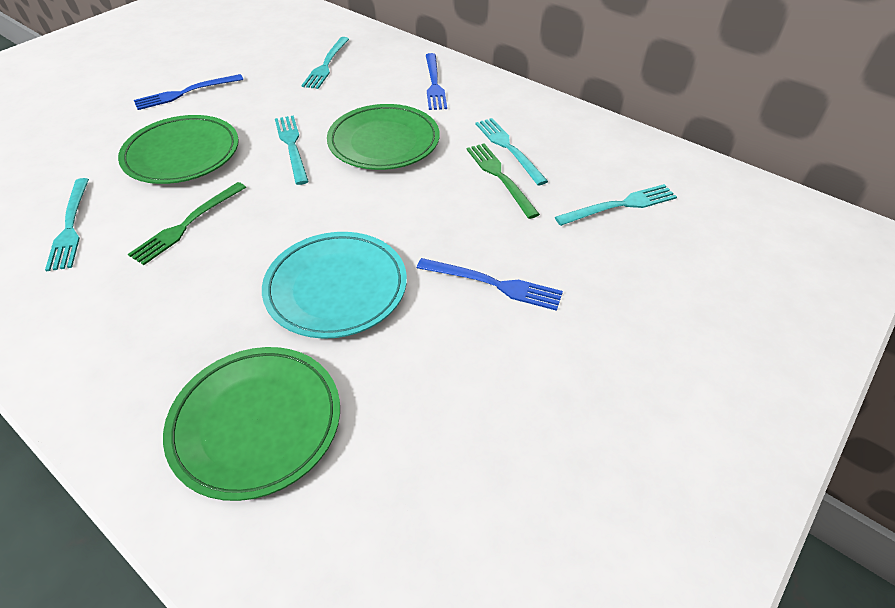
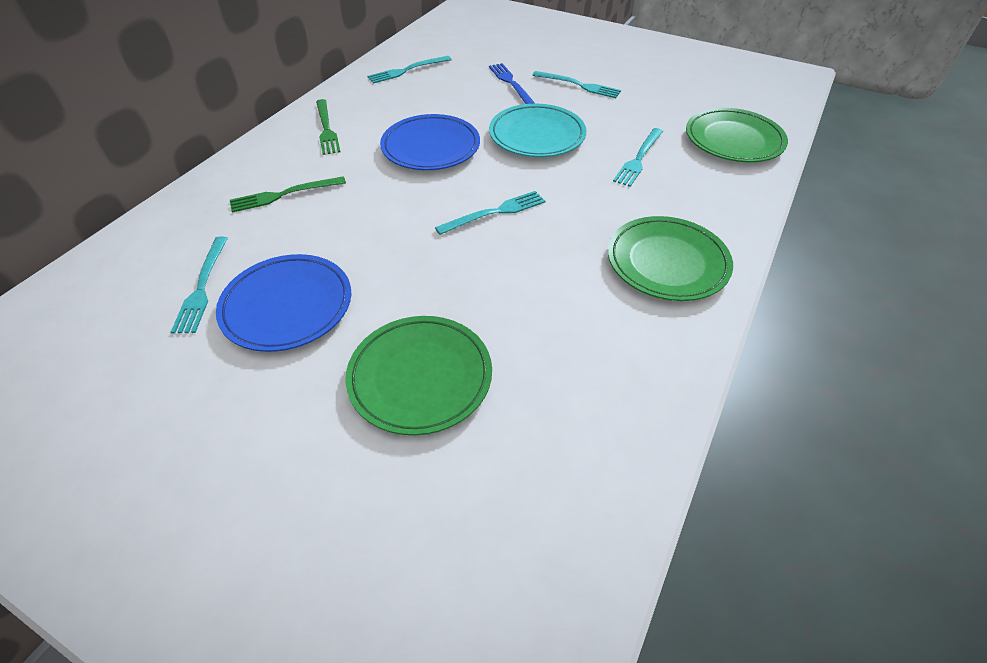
blue fork: [134,74,243,110] [417,258,563,311] [426,53,447,110] = 3 -> [489,63,535,104] = 1
blue plate: none = 0 -> [216,254,351,352] [380,114,480,170] = 2

